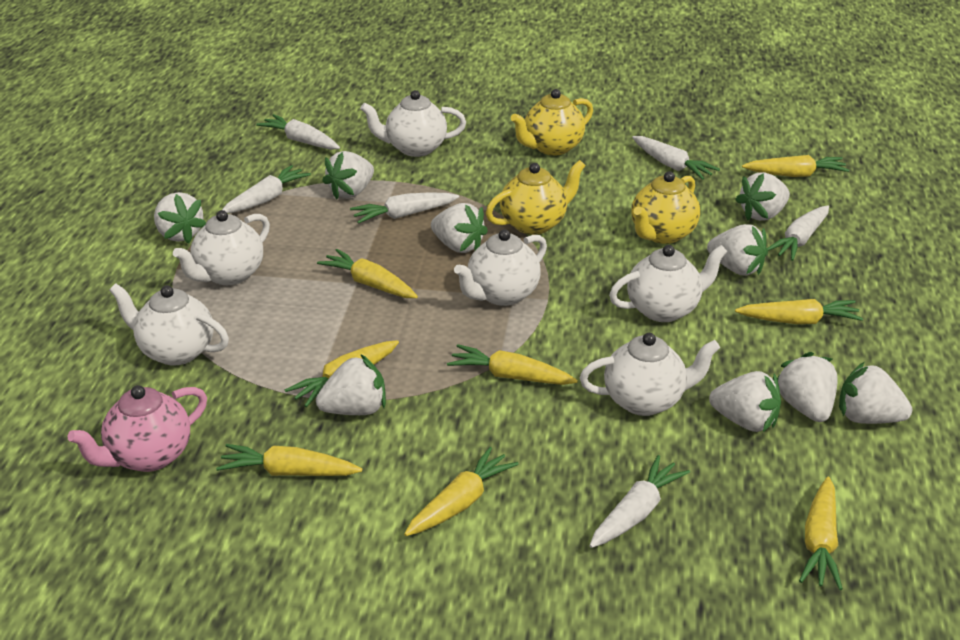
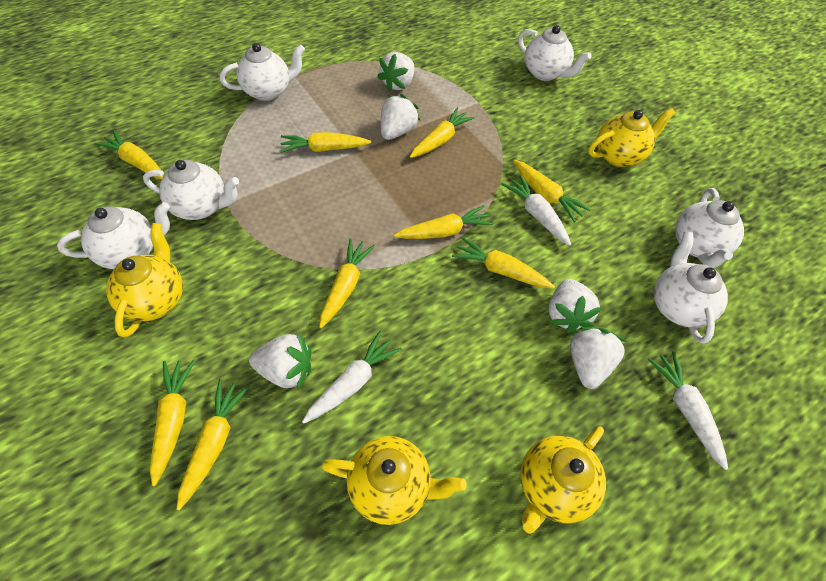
pink teapot: [68,385,207,472] = 1 -> none = 0
white carrot: [222,165,311,213] [256,114,340,150] [350,192,459,224] [589,455,690,548] [632,136,720,180] [767,206,829,261] = 6 -> [302,331,402,424] [501,175,571,246] [648,351,728,470] = 3
white strawberry: [154,192,206,244] [316,355,386,415] [322,151,374,200] [431,203,488,253] [707,224,768,276] [709,371,781,432] [735,172,790,221] [777,352,838,422] [839,362,912,424] = 9 -> [249,333,312,389] [377,52,414,92] [381,94,420,140] [548,279,603,333] [570,327,627,389] = 5
yellow carrot: [216,444,362,476] [285,340,399,407] [317,249,418,298] [404,447,519,536] [447,344,578,385] [735,299,863,324] [742,155,849,177] [799,477,843,590] = 8 -> [94,131,164,179] [150,359,196,486] [177,379,250,510] [280,132,371,153] [319,238,375,328] [394,205,494,239] [410,108,475,158] [452,237,555,289] [513,160,591,222] = 9
yellow teapot: [486,160,586,235] [511,89,593,156] [631,171,700,244] = 3 -> [106,223,183,338] [321,436,467,525] [520,426,606,534] [588,108,675,167] = 4

